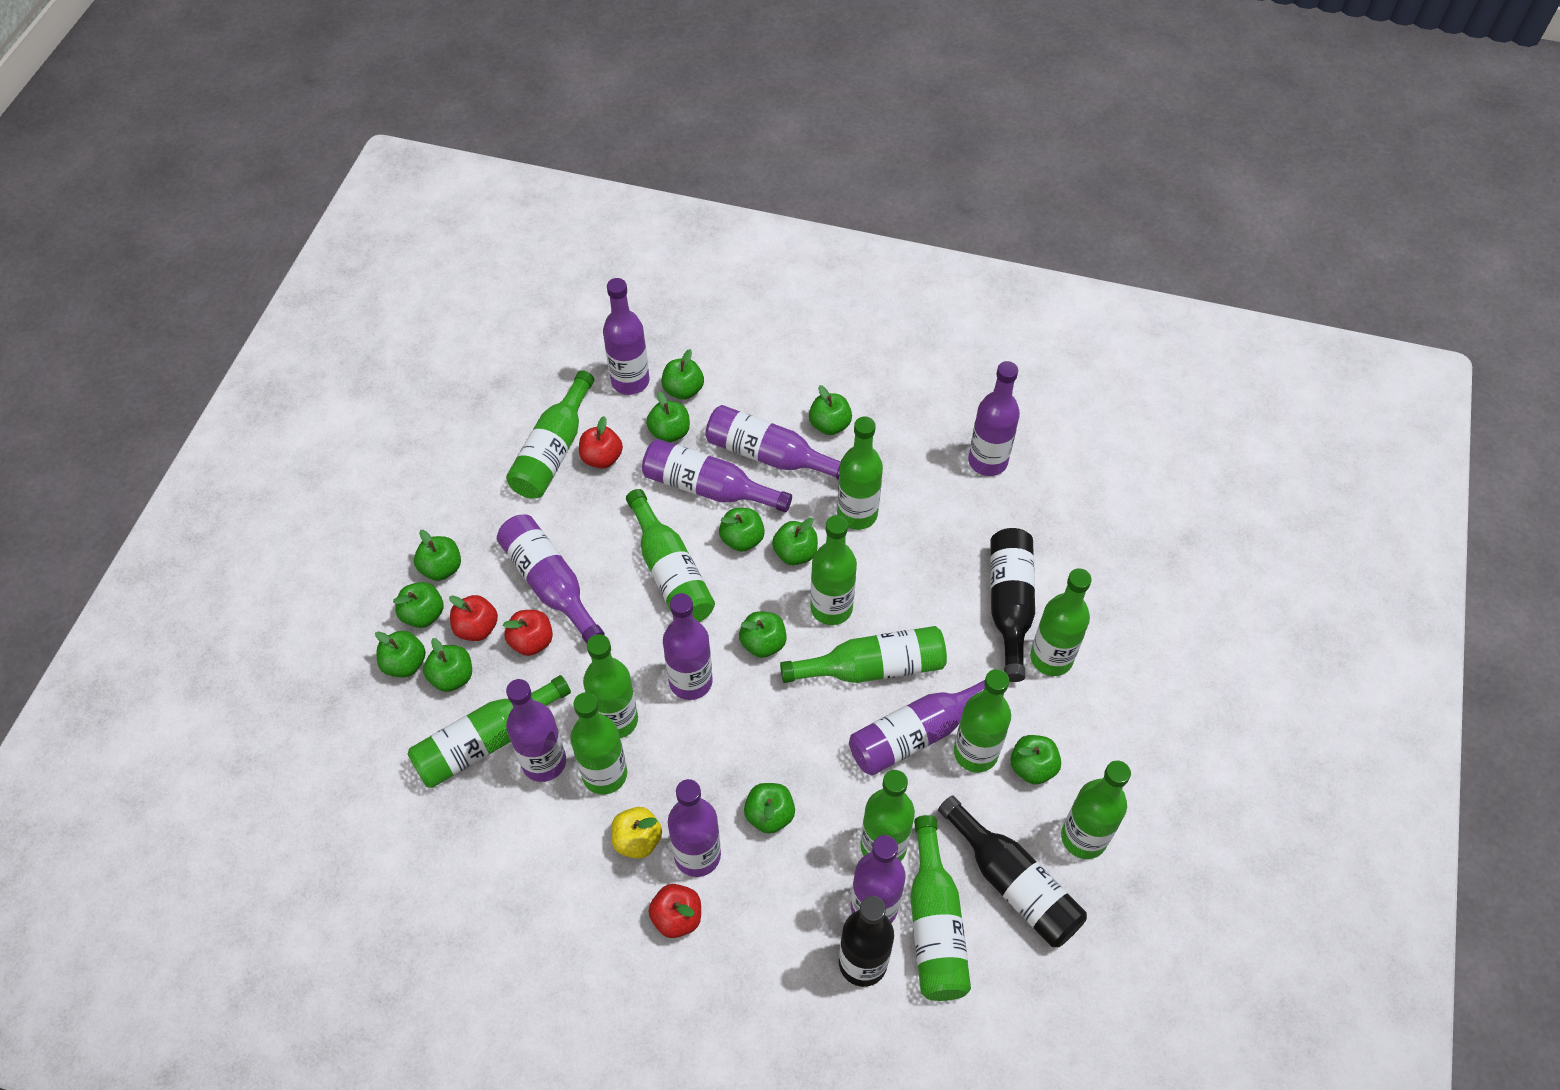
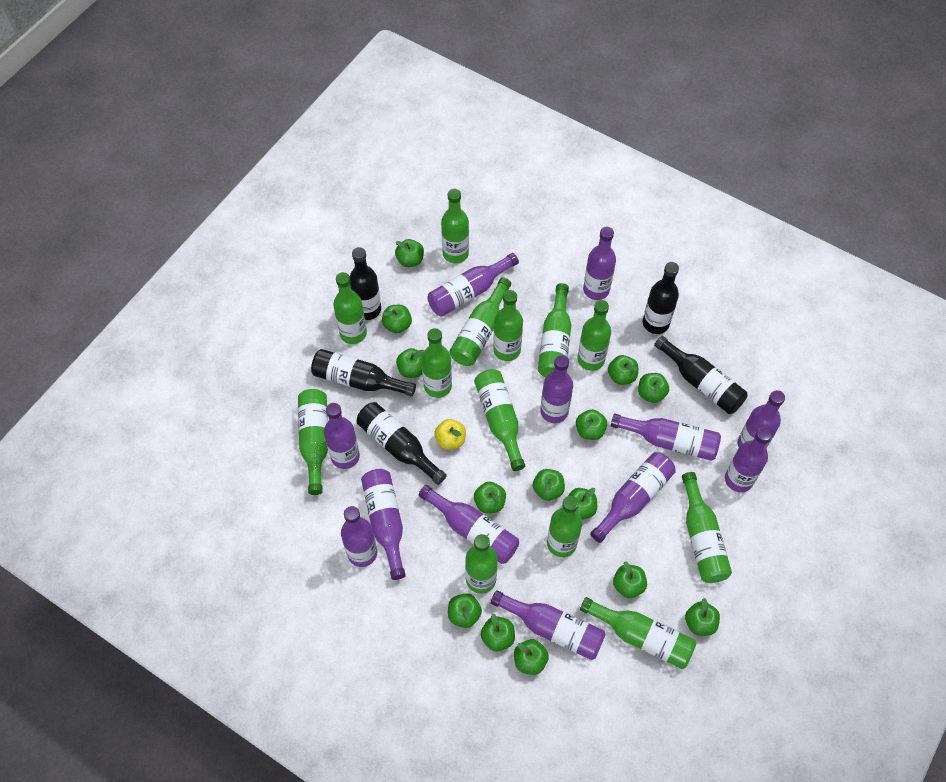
black bottle: [839,896,894,987] [938,795,1087,947] [990,528,1035,682] = 3 -> [311,349,416,397] [350,247,381,320] [357,402,447,485] [643,262,679,334] [654,336,748,414] = 5
green apple: [375,631,426,677] [393,582,444,628] [414,530,461,581] [423,638,472,692] [646,391,690,443] [661,349,704,400] [719,508,765,552] [739,611,787,658] [744,783,795,834] [772,518,818,565] [809,385,852,435] [1010,735,1061,784] = 12 -> [382,305,412,334] [395,239,424,267] [396,348,424,378] [448,593,482,628] [474,482,506,513] [481,614,515,651] [514,639,549,675] [533,469,565,501] [568,488,597,520] [576,409,607,440] [608,355,638,385] [613,562,647,598] [638,373,669,403] [685,598,720,636] = 14
purple bottle: [497,514,605,644] [506,679,566,782] [603,278,649,395] [642,439,792,512] [663,593,713,700] [668,779,721,877] [705,405,841,480] [849,680,985,775] [851,835,906,923] [968,361,1020,476] = 10 -> [324,403,360,469] [341,506,377,567] [361,469,406,580] [419,485,519,564] [427,253,519,317] [491,590,606,660] [540,355,573,423] [583,227,616,300] [590,452,676,543] [611,414,721,461] [725,427,772,492] [738,390,785,449] = 12
red apple: [449,595,498,641] [503,610,553,656] [579,416,623,468] [648,884,701,938] = 4 -> none = 0

